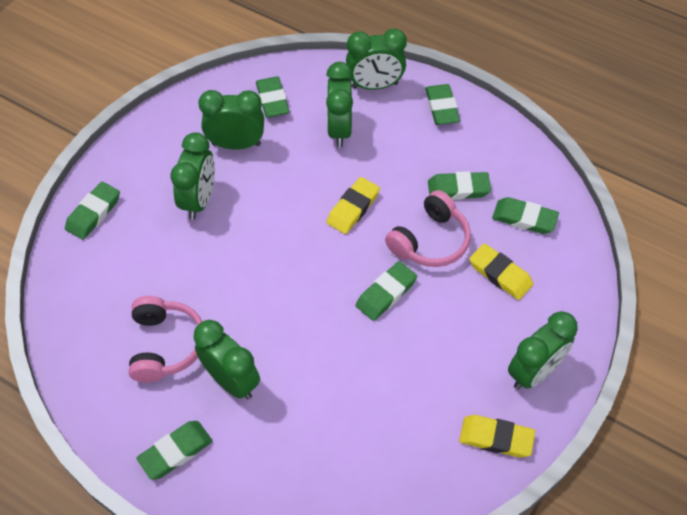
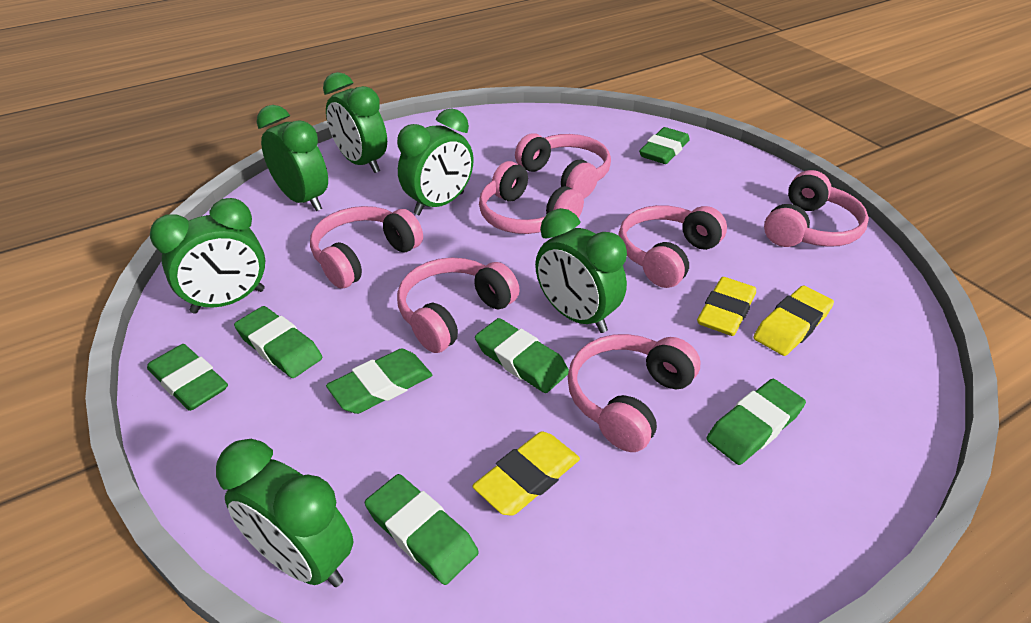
pink headphones: [129,296,202,382] [385,190,471,267] = 2 -> [310,206,423,289] [397,258,520,353] [479,161,584,234] [515,133,611,199] [567,334,701,452] [619,205,727,288] [764,170,869,247] = 7

